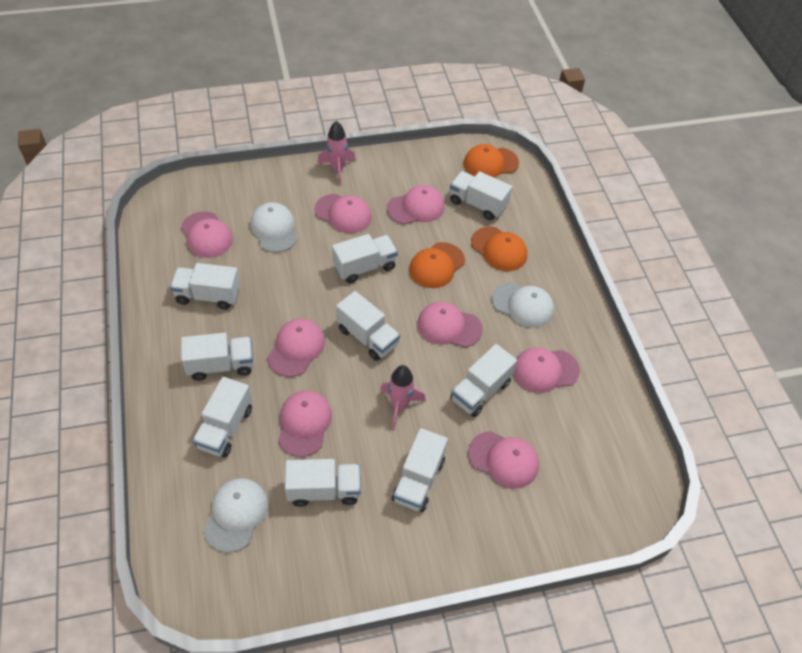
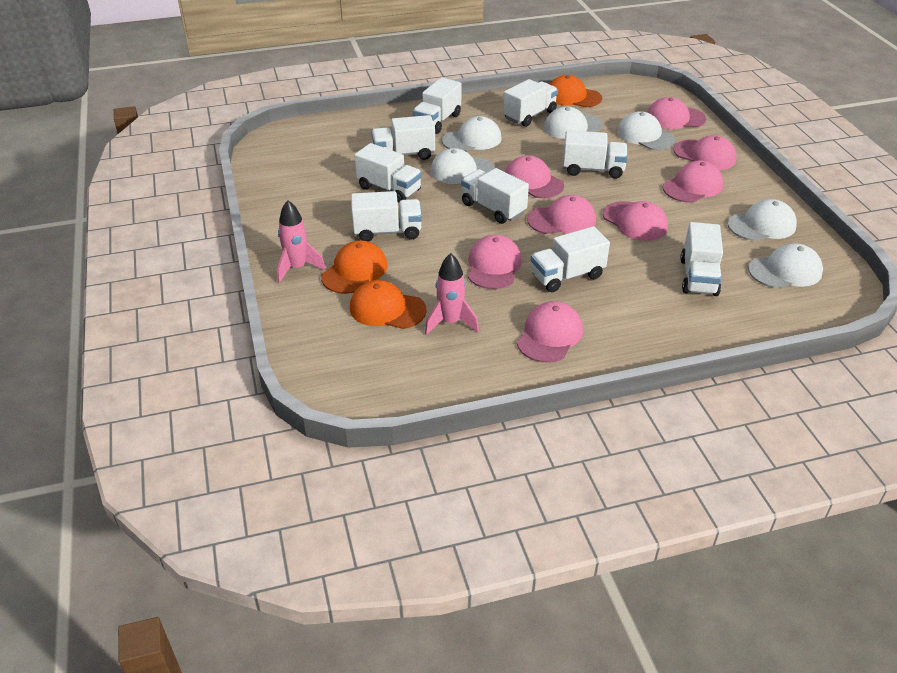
white cap: [203,478,268,553] [250,202,298,253] [492,282,554,328] = 3 -> [430,148,495,184] [442,116,502,151] [544,106,603,139] [617,111,676,150] [727,199,797,241] [748,243,823,288] = 6

